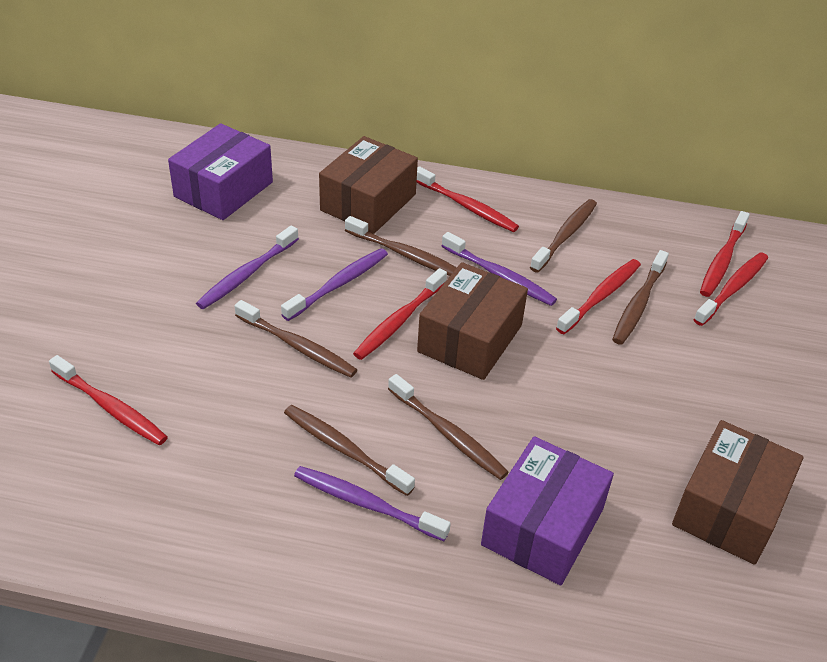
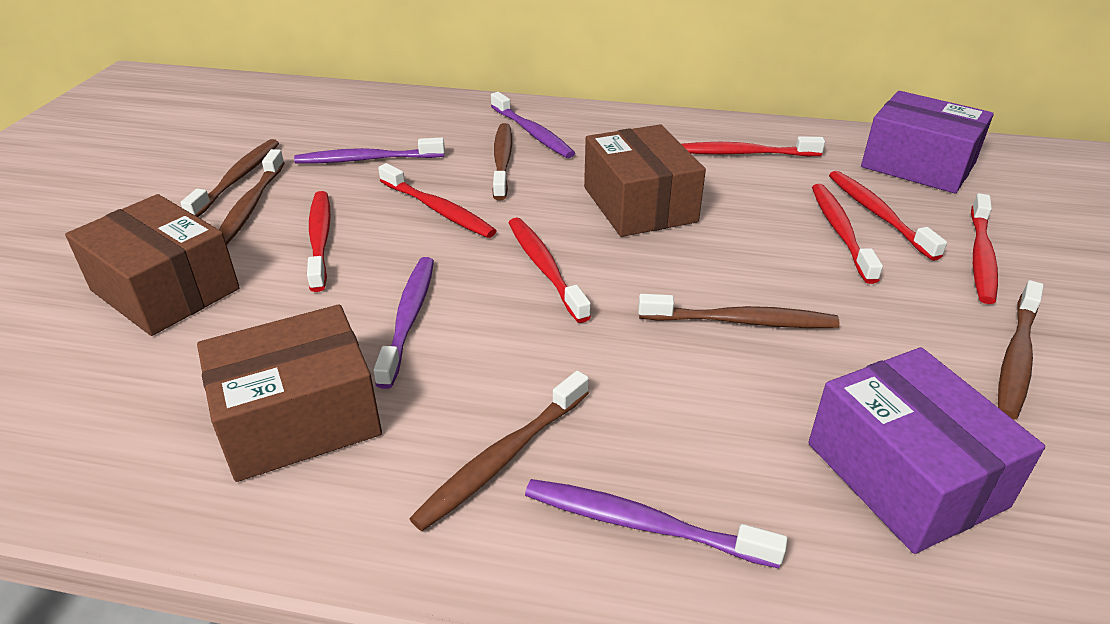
red toothbrush: [49,355,168,445] [353,268,447,360] [416,166,519,232] [556,259,641,334] [694,252,768,326] [700,211,750,297] = 6 -> [307,191,331,292] [378,163,497,238] [508,218,591,323] [682,136,825,156] [812,184,883,284] [829,171,947,261] [971,193,998,304] = 7

